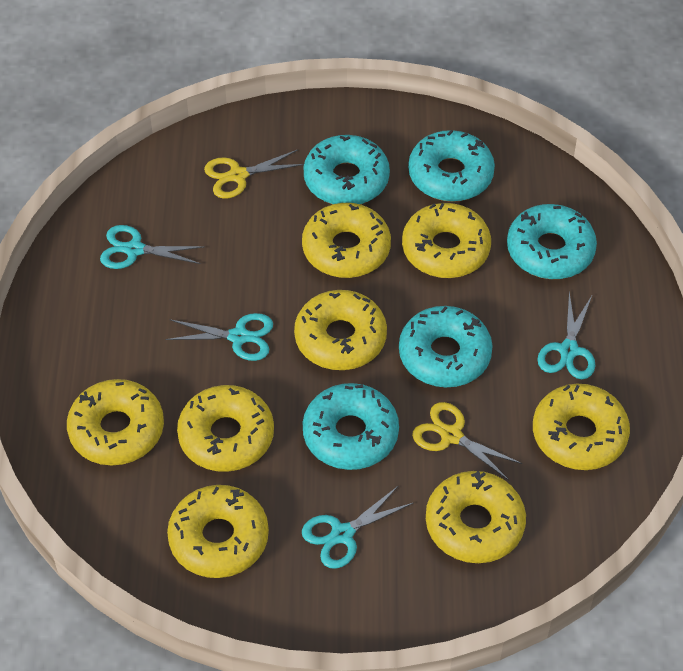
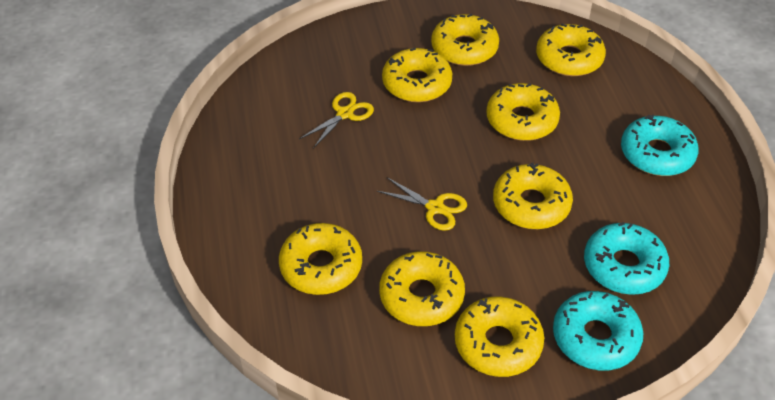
turquoise donut: [302,383,399,470] [304,135,390,204] [399,306,493,387] [408,130,495,202] [507,204,597,279] = 5 -> [553,291,643,370] [584,222,669,295] [621,114,699,176] = 3
turquoise scissors: [100,225,205,269] [165,313,273,361] [302,485,413,569] [537,292,595,379] = 4 -> none = 0

